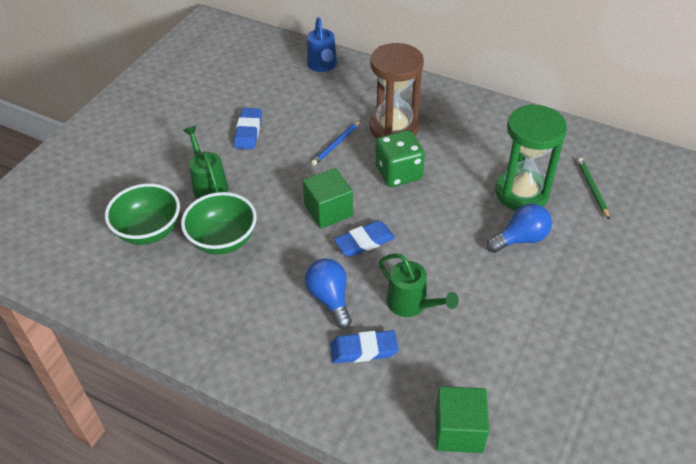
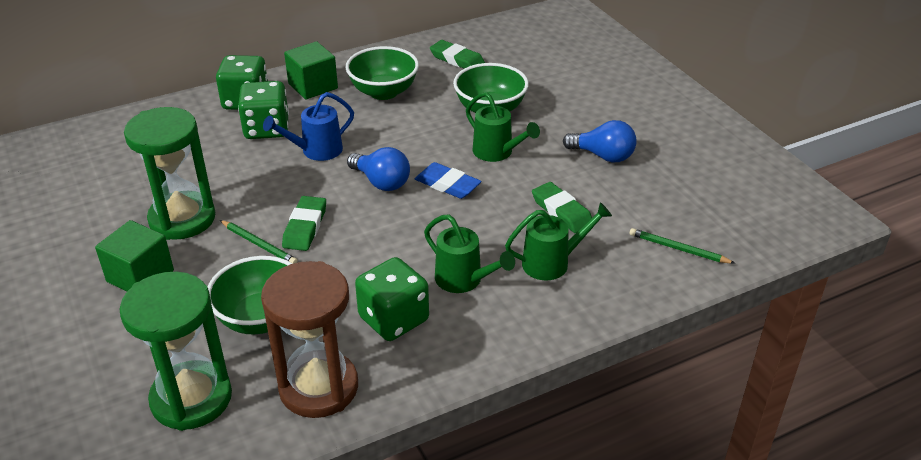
blue eraser: [234,108,262,149] [330,330,399,364] [334,221,395,257] = 3 -> [415,162,481,199] = 1
blue pencil: [311,120,361,166] = 1 -> none = 0
green bowl: [105,184,180,245] [181,192,257,255] = 2 -> [207,256,293,334] [346,46,419,100] [453,63,529,113] = 3
green dice: [375,130,425,187] = 1 -> [216,55,268,110] [238,81,289,139] [355,257,429,341] = 3
green eraser: none = 0 -> [282,196,326,251] [430,40,485,69] [532,182,592,233] = 3
green hourglass: [495,104,567,211] = 1 -> [120,272,232,431] [124,107,215,240] = 2
green pencil: [577,158,610,220] = 1 -> [220,220,298,264] [630,228,735,264] = 2
green watering can: [183,126,228,199] [379,253,459,317] = 2 -> [424,214,515,293] [466,92,540,162] [505,202,612,280] = 3

